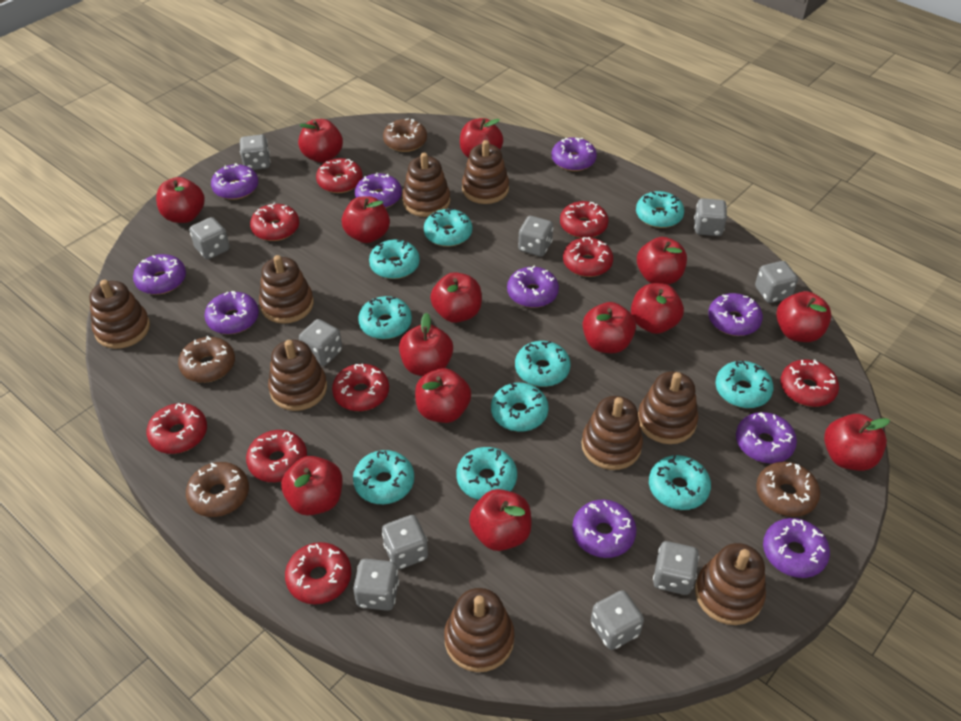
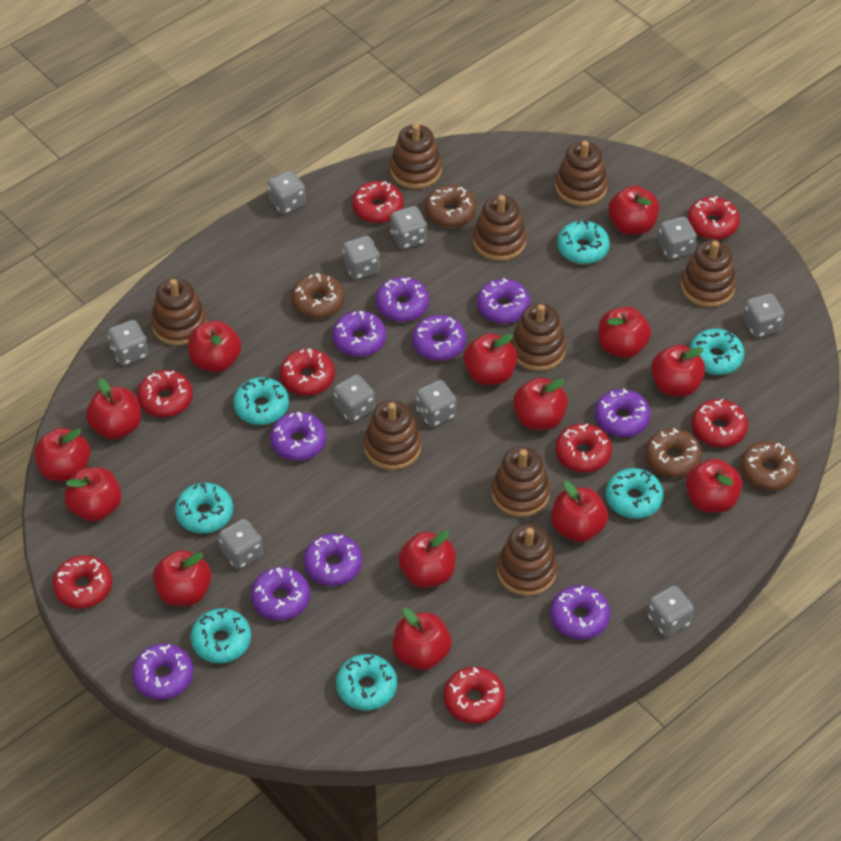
red donut: [146,403,207,454] [246,430,307,482] [250,203,299,241] [285,542,351,604] [316,158,363,193] [332,363,389,411] [560,201,608,238] [563,237,613,277] [781,359,839,407] = 9 -> [52,555,112,609] [137,370,193,417] [280,349,335,396] [352,181,403,223] [444,667,505,724] [555,423,612,473] [687,196,740,240] [692,399,748,447] = 8
turquoise donut: [353,450,414,504] [358,296,412,339] [369,240,420,279] [424,208,472,247] [456,447,517,500] [491,383,549,432] [515,341,571,387] [636,191,684,228] [649,455,711,510] [715,361,773,408] = 10 -> [175,483,233,534] [190,608,251,663] [233,377,289,425] [336,654,397,711] [557,220,610,264] [606,468,664,519] [690,329,744,375] = 7

